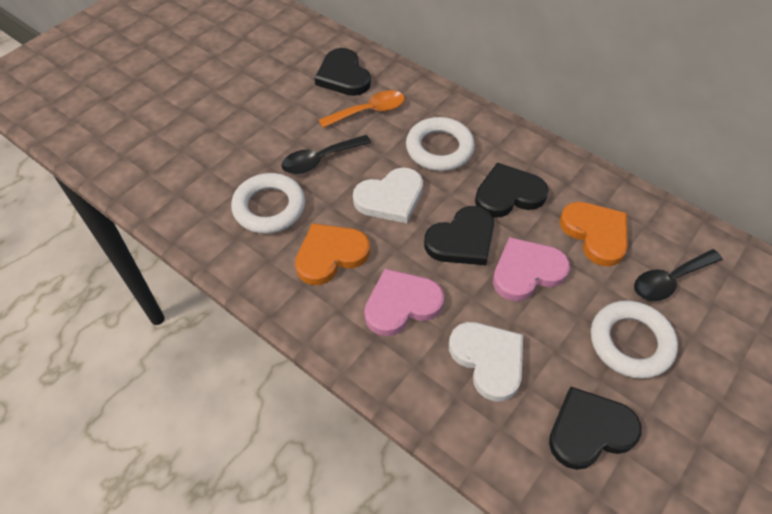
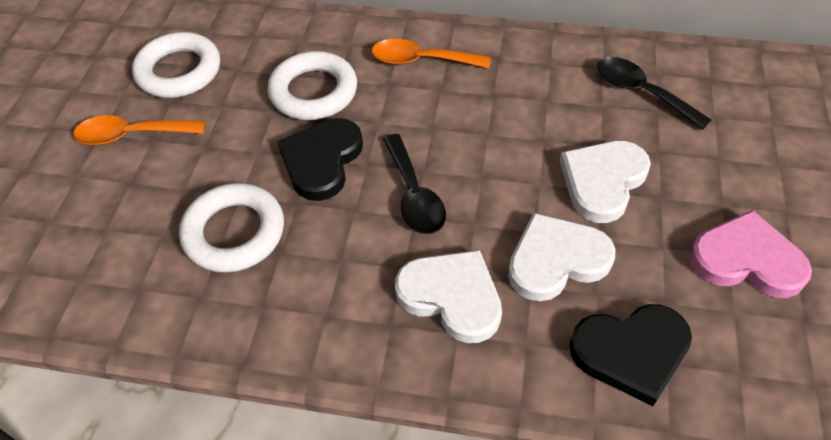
black heart: [315,48,371,96] [424,206,494,265] [475,162,549,218] [549,387,642,470] = 4 -> [277,118,363,201] [569,304,692,406] = 2
orange heart: [295,223,370,285] [560,202,628,266] = 2 -> none = 0
orange spoon: [319,90,405,128] = 1 -> [73,115,205,145] [372,39,491,68] = 2
pink heart: [364,268,444,336] [493,237,570,301] = 2 -> [689,210,812,298] = 1
white heart: [353,167,423,223] [449,322,523,401] = 2 -> [395,250,502,343] [508,213,615,301] [560,141,651,223] = 3

